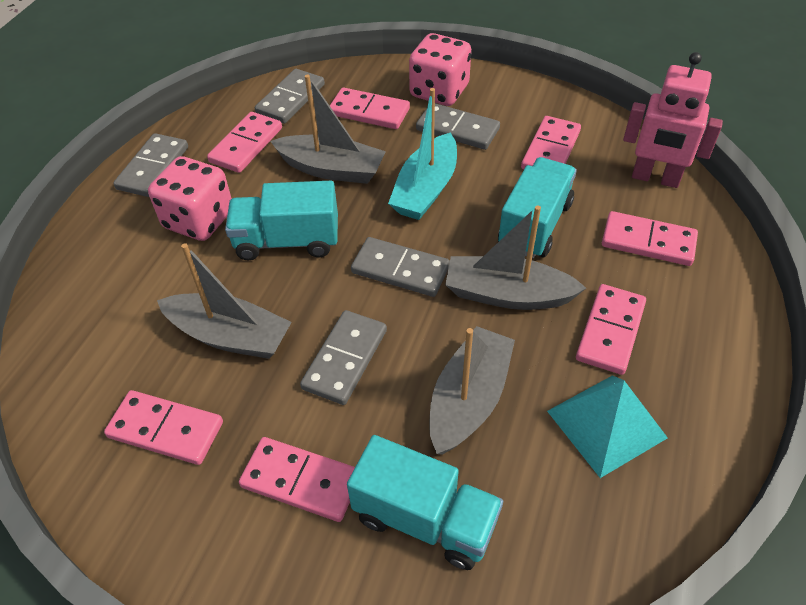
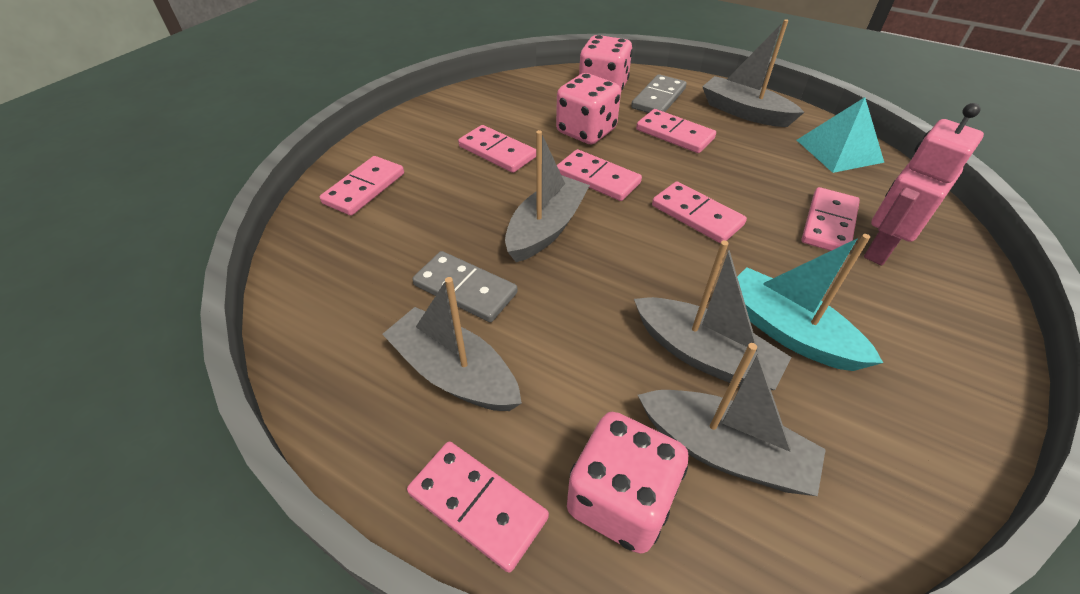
grey boat: [157,243,292,359] [271,75,386,184] [429,326,515,455] [445,205,586,310] = 4 -> [382,277,522,411] [505,130,590,262] [634,240,791,390] [638,343,826,496] [702,19,804,127] = 5
grey domino: [113,133,188,197] [255,69,325,124] [300,310,387,405] [351,237,450,297] [416,103,500,150] = 5 -> [412,251,517,322] [631,74,687,113] = 2
pink dice: [148,156,232,241] [409,33,471,106] = 2 -> [556,73,621,145] [567,412,688,554] [579,35,633,92] = 3
turquoise truck: [225,181,338,260] [347,435,503,570] [498,157,577,258] = 3 -> none = 0

